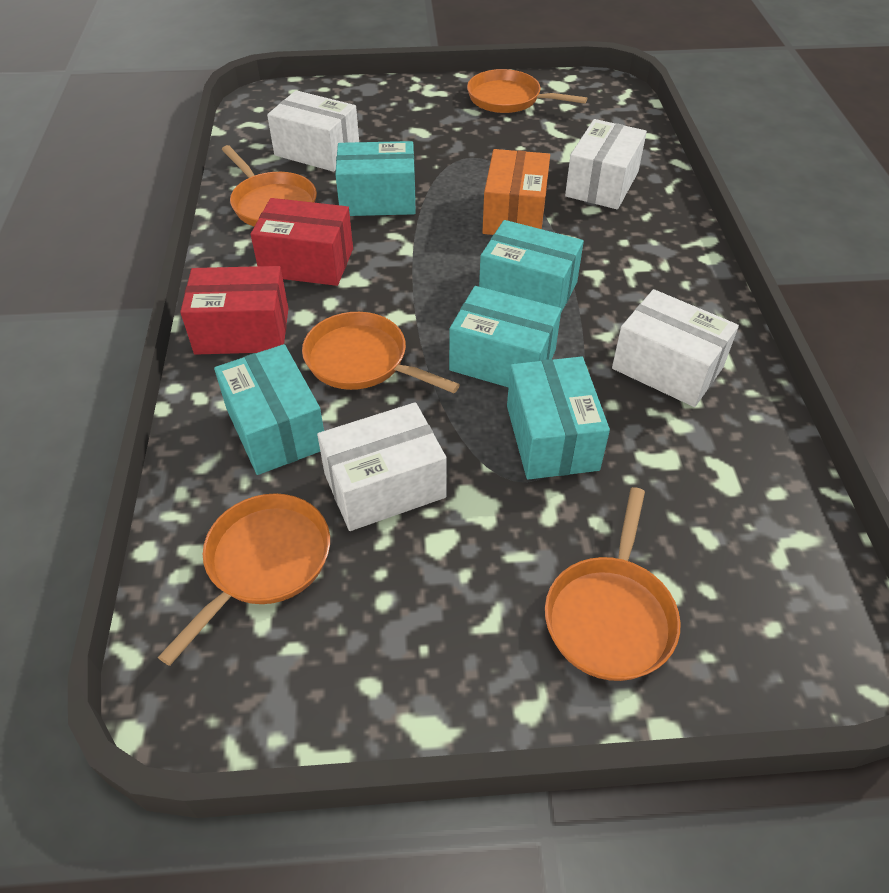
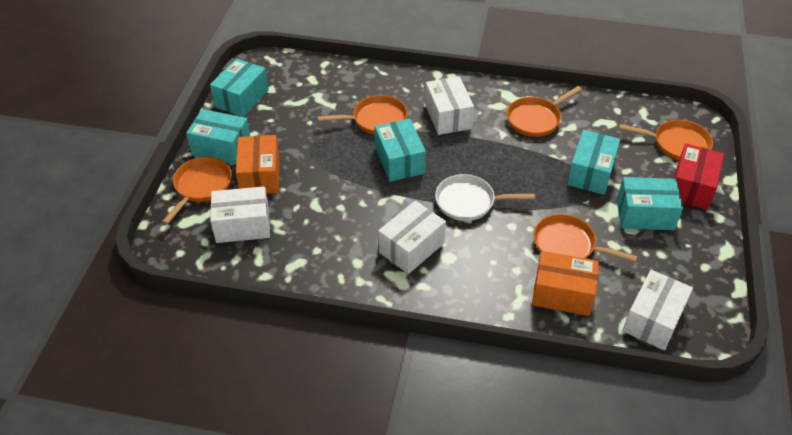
orange box: [482,149,550,235] = 1 -> [236,135,280,194] [532,251,599,316] = 2
red box: [180,266,288,355] [251,198,353,286] = 2 -> [674,143,724,210] = 1
white pan: none = 0 -> [435,174,535,221] = 1

